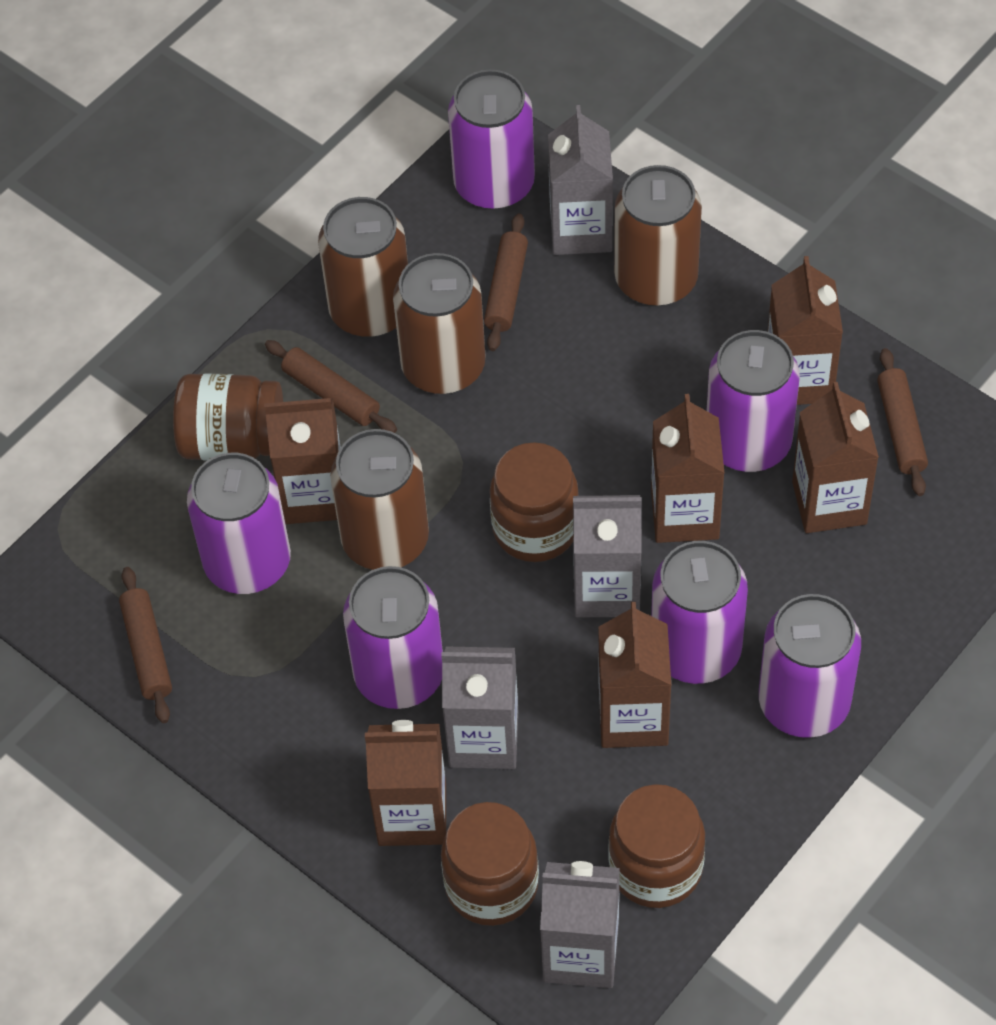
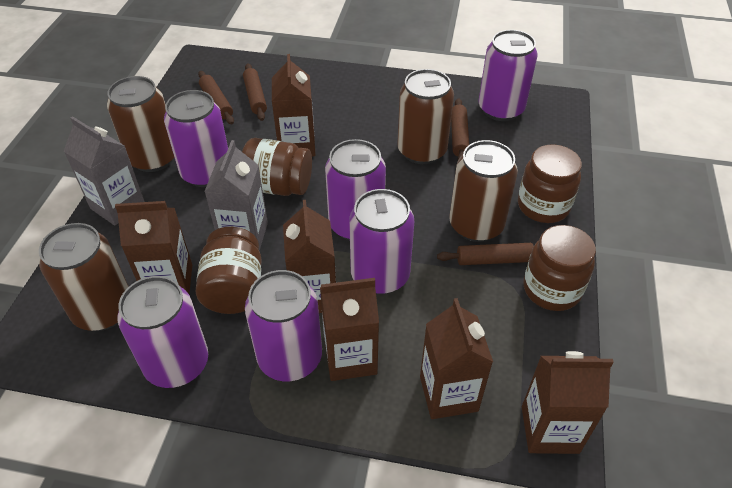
grey carton: [441,647,518,769] [540,861,620,988] [548,105,613,255] [573,495,641,617] = 4 -> [64,116,145,225] [204,140,268,251] = 2

